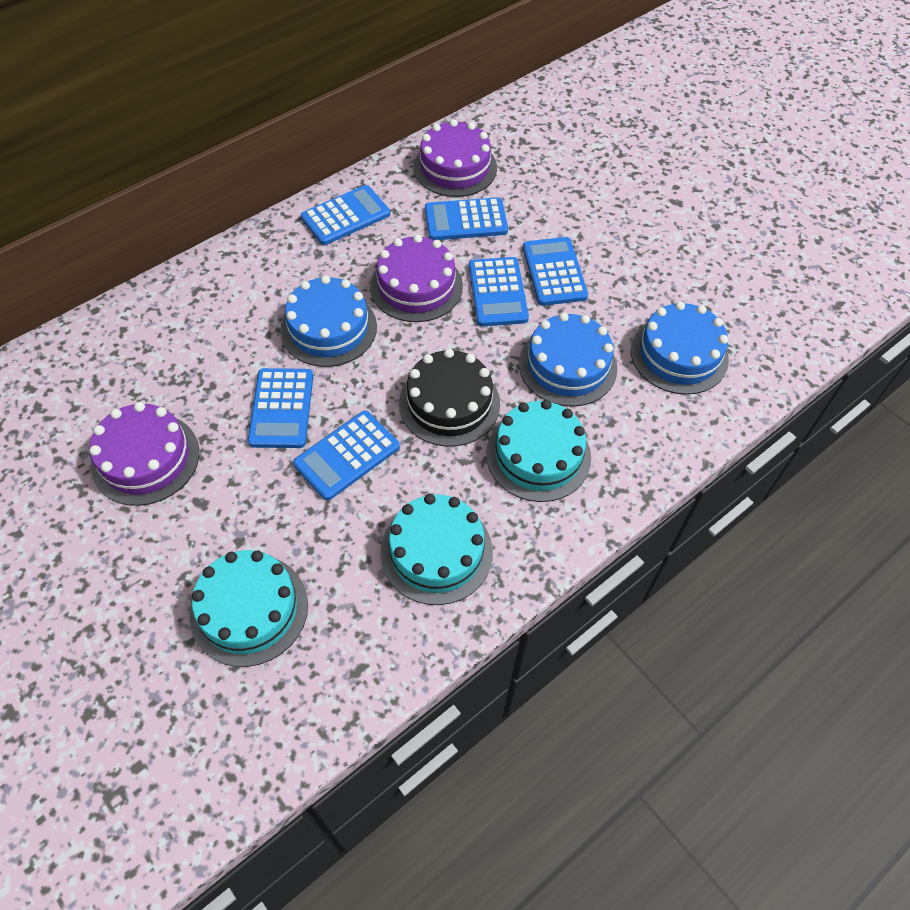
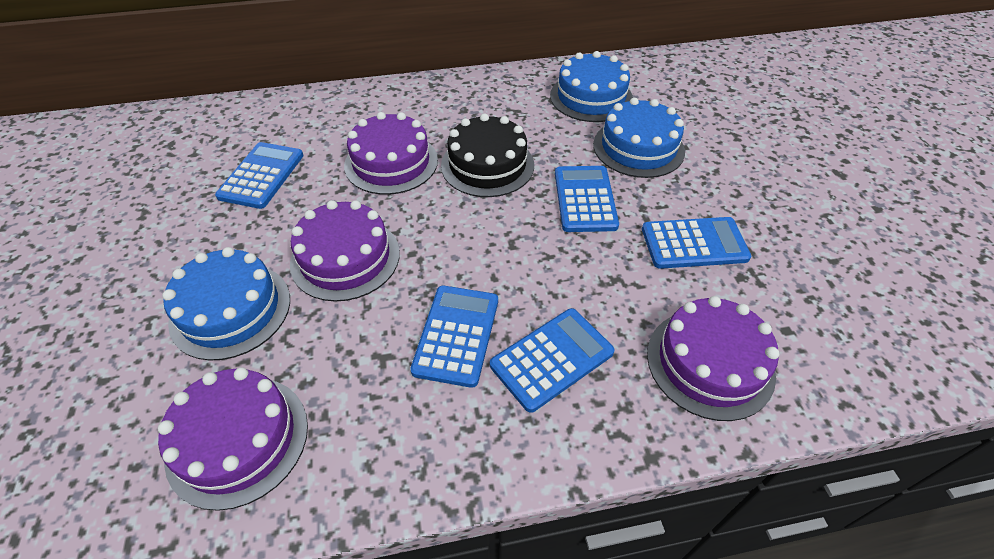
blue calculator: [248,368,313,448] [293,411,400,501] [301,185,390,245] [425,197,508,240] [469,257,529,327] [523,237,588,306] = 6 -> [215,142,303,209] [410,286,498,388] [490,308,615,413] [555,166,619,232] [642,217,751,269] = 5
purple cake: [89,402,199,506] [370,235,463,322] [413,119,497,197] = 3 -> [158,367,308,511] [290,200,400,302] [344,112,438,195] [647,296,779,421] = 4
turquoise cake: [190,550,308,667] [380,494,493,605] [486,400,591,502] = 3 -> none = 0

